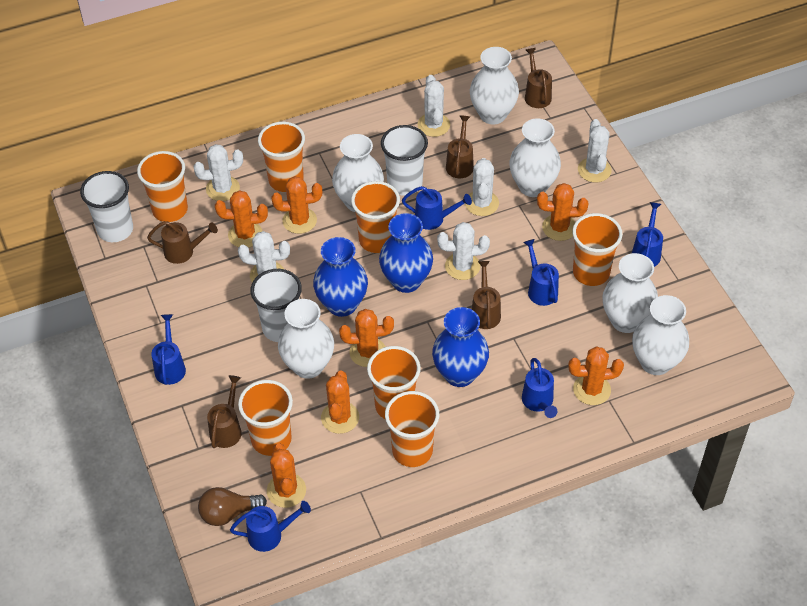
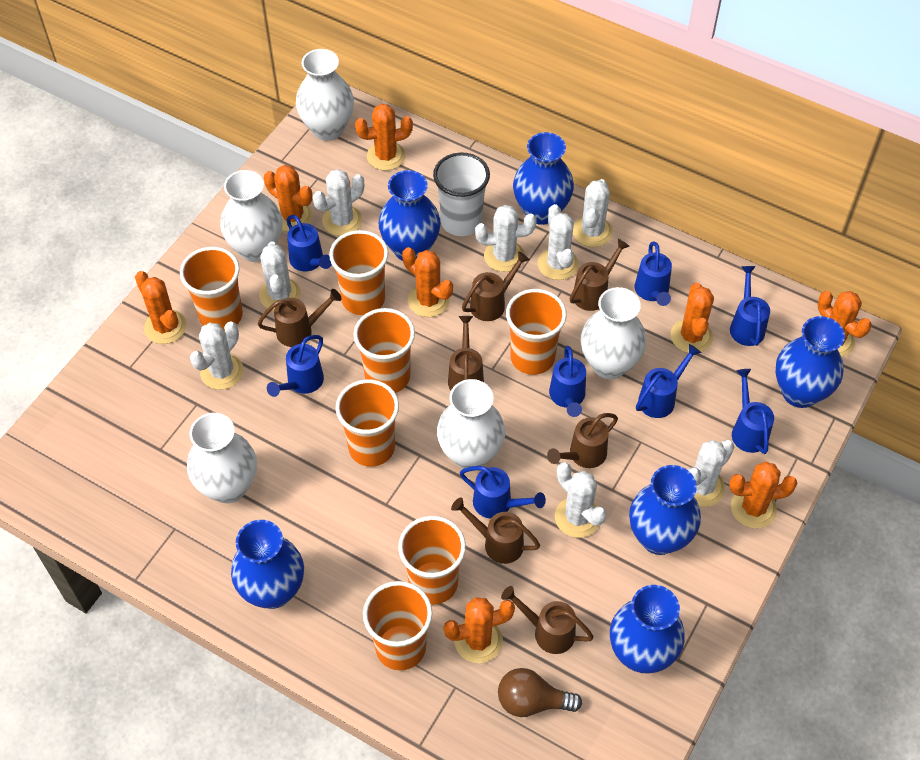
blue vase: [313,237,368,317] [379,213,433,293] [432,307,489,387] = 3 -> [231,520,304,609] [379,170,441,261] [513,132,574,225] [610,585,685,674] [629,465,701,555] [775,316,845,408] = 6
blue watering can: [151,314,186,385] [230,501,311,552] [402,186,472,230] [522,358,557,418] [523,239,559,306] [632,202,663,267] = 6 -> [267,335,324,397] [286,215,332,271] [460,466,546,519] [549,346,586,417] [635,241,672,306] [636,344,701,418] [730,266,770,346] [732,369,774,454] = 8
brown watering can: [147,221,218,264] [207,375,242,448] [446,115,474,178] [472,261,501,329] [525,48,552,108] = 5 -> [257,289,342,347] [448,316,484,390] [451,497,540,564] [462,251,530,321] [501,586,594,654] [547,413,618,468] [570,239,630,311] = 7
orange cactus: [215,190,268,248] [267,443,306,508] [271,176,322,234] [321,370,359,434] [339,309,394,367] [537,183,588,241] [568,347,624,405] = 7 -> [135,271,187,344] [264,165,313,232] [355,104,413,171] [402,247,453,317] [443,597,515,663] [670,283,714,353] [729,462,797,528] [818,291,872,357] = 8
white cactus: [193,144,243,201] [238,231,290,282] [418,75,450,137] [437,222,490,280] [465,158,499,216] [578,119,612,182] = 6 -> [190,321,243,390] [259,241,301,311] [313,169,364,236] [475,205,537,272] [538,204,579,280] [555,462,607,538] [573,179,613,247] [688,440,734,507] = 8
white cup: [80,171,133,242] [250,269,302,342] [381,125,428,196] = 3 -> [433,152,490,236] = 1
white vase: [278,299,334,379] [332,134,384,212] [470,47,519,124] [509,119,561,197] [602,253,658,333] [632,295,689,375] = 6 -> [187,413,257,503] [220,170,283,262] [296,49,354,141] [437,379,505,469] [581,287,646,379] = 5

